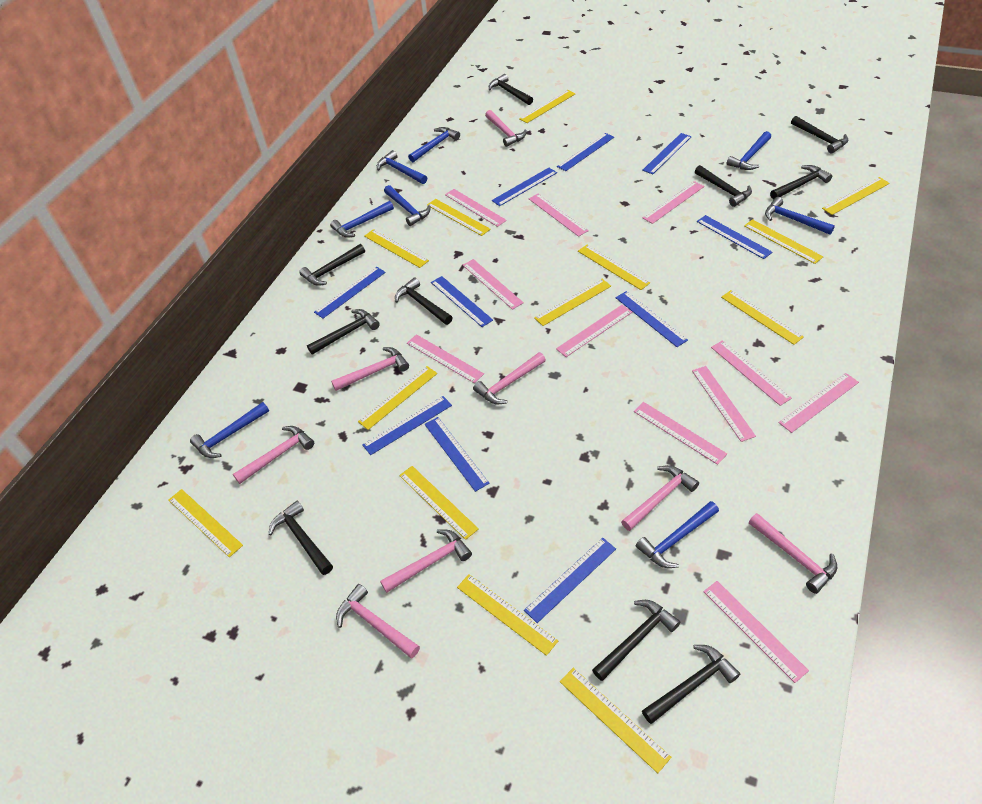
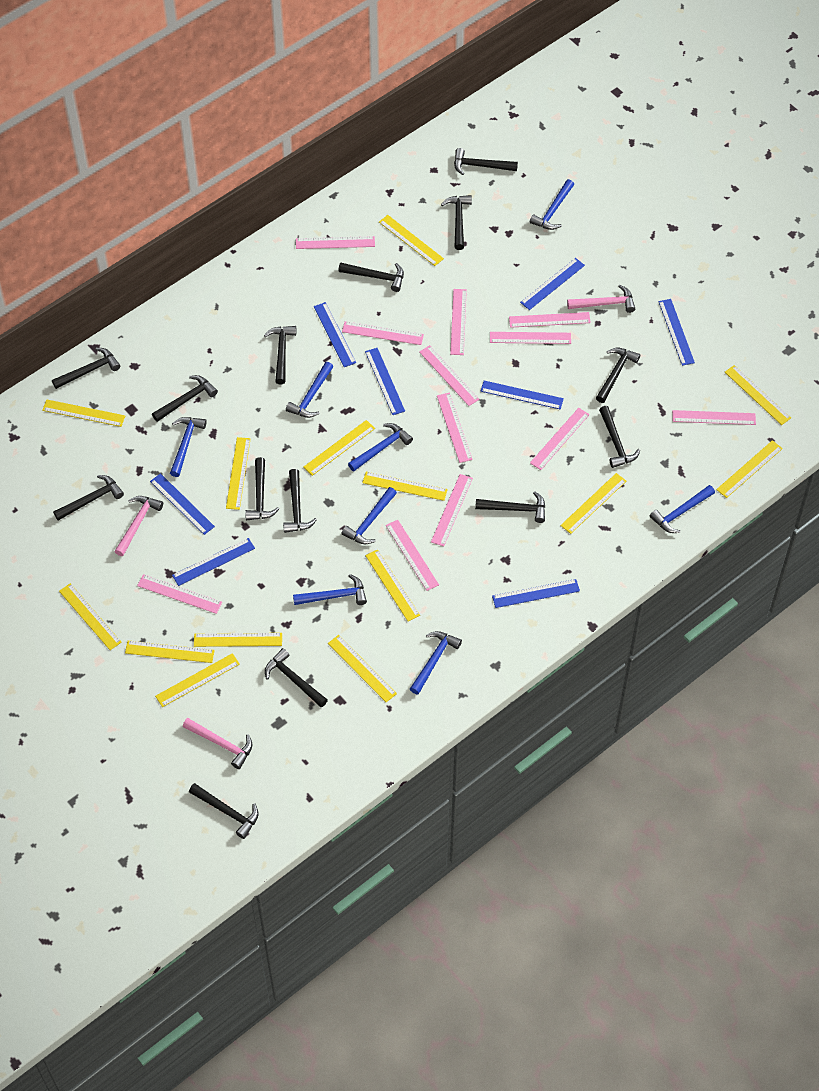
black hammer: [268,501,333,575] [299,244,365,286] [307,309,380,355] [395,278,453,325] [489,74,533,105] [592,600,680,681] [642,645,740,724] [695,165,752,207] [770,165,832,199] [791,116,848,153] = 10 -> [52,348,120,389] [53,475,124,521] [152,375,218,422] [189,783,259,839] [245,457,279,520] [264,326,296,384] [265,648,328,707] [283,469,317,533] [338,262,404,292] [441,195,472,250] [454,148,518,175] [475,491,545,523] [596,348,640,403] [599,406,640,468] = 14
blue ruler: [314,266,386,318] [362,396,452,455] [424,417,489,492] [431,276,493,327] [492,168,557,206] [524,538,616,623] [557,133,614,171] [615,291,688,347] [642,133,692,174] [697,215,773,259] = 10 -> [150,473,215,535] [172,538,255,586] [314,302,356,367] [365,348,405,415] [480,381,564,410] [492,579,580,608] [520,258,585,310] [658,299,695,366] = 8
pink hammer: [233,426,314,484] [331,347,409,391] [336,584,420,658] [380,529,472,593] [473,352,546,404] [485,110,527,147] [621,465,699,531] [749,513,837,594] = 8 -> [114,496,163,556] [183,718,253,769] [567,285,635,313] = 3
pink ruler: [407,334,484,383] [445,189,507,227] [463,259,524,310] [529,193,589,237] [556,305,632,357] [634,402,727,465] [643,181,704,224] [692,366,756,442] [703,581,809,683] [711,340,792,406] [779,373,859,433] = 11 -> [137,574,222,614] [296,236,375,249] [342,321,424,345] [386,520,439,591] [419,345,479,406] [431,474,473,546] [437,393,473,463] [450,289,467,355] [490,332,571,344] [509,312,591,328] [530,408,590,470] [672,410,756,425] = 12
yellow ruler: [168,489,243,557] [358,366,437,430] [364,229,429,268] [399,466,479,540] [427,199,491,236] [457,574,558,656] [519,90,575,123] [534,279,611,326] [560,668,671,773] [578,245,650,290] [721,290,804,345] [744,219,823,264] [822,177,890,215] = 13 -> [42,399,125,427] [59,583,122,650] [125,641,215,663] [155,653,240,707] [194,633,282,647] [226,437,251,510] [304,420,375,476] [328,635,397,702] [362,472,448,501] [365,549,420,622] [379,215,444,266] [560,473,626,534] [716,440,783,498] [725,365,791,425] = 14

